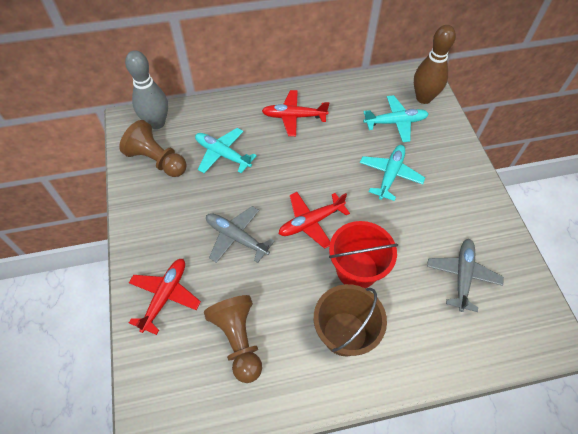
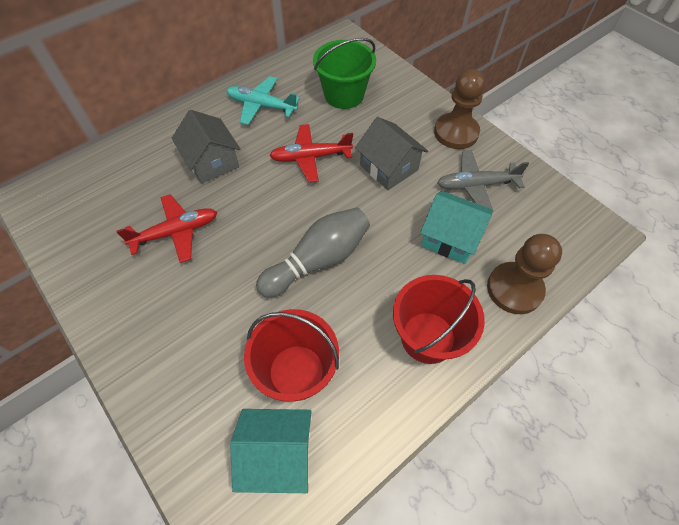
brown bowling pin: [414,25,456,104] = 1 -> none = 0
brown bucket: [314,284,387,356] = 1 -> none = 0
green bucket: none = 0 -> [313,38,376,109] = 1
grey house: none = 0 -> [172,110,241,184] [355,117,428,190] = 2
grey plane: [206,206,275,263] [427,239,504,312] = 2 -> [437,150,529,210] = 1
red bucket: [329,221,398,288] = 1 -> [244,309,339,402] [393,275,485,364] = 2
red plane: [129,259,201,335] [262,90,329,136] [279,192,350,249] = 3 -> [116,194,217,263] [269,124,353,182] = 2
turquoise house: none = 0 -> [230,409,312,493] [420,191,493,264] = 2
turquoise plane: [195,128,257,173] [360,145,425,201] [363,95,429,142] = 3 -> [226,76,300,125] = 1

